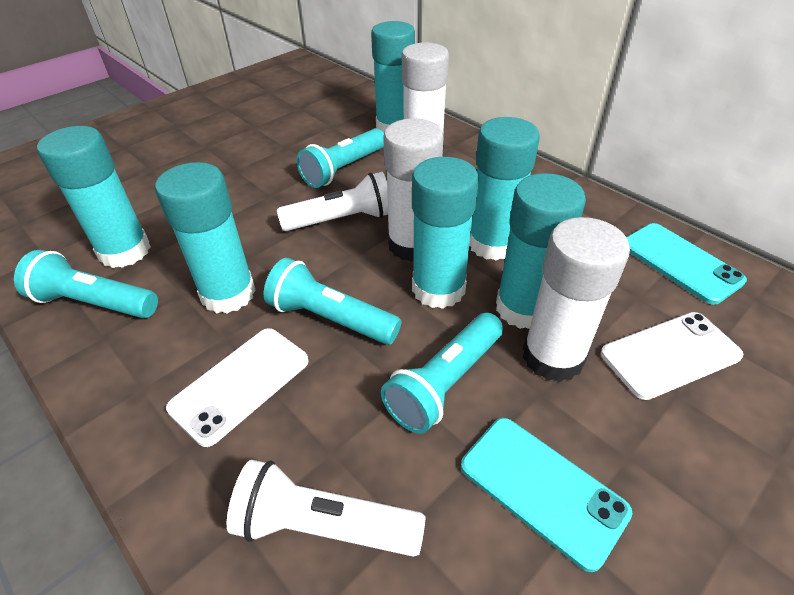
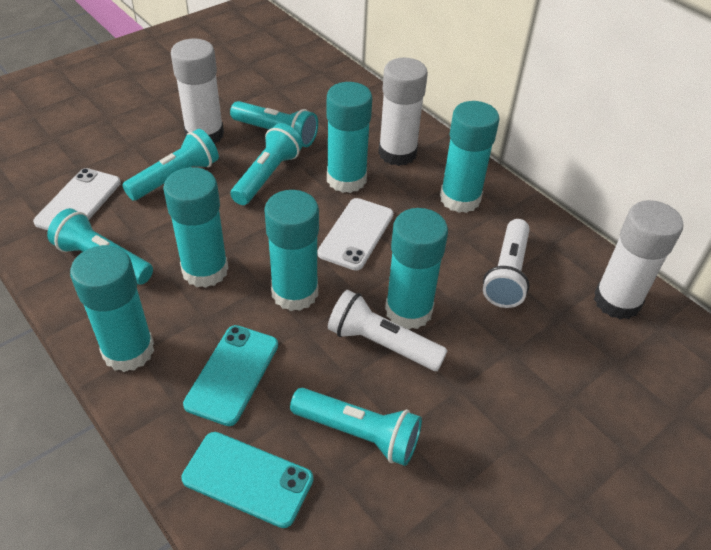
turquoise flashlight: [14,250,158,318] [263,258,401,345] [297,128,384,188] [381,313,503,434] = 4 -> [47,208,153,284] [122,129,219,201] [230,101,318,147] [230,123,303,205] [290,388,422,466] = 5

